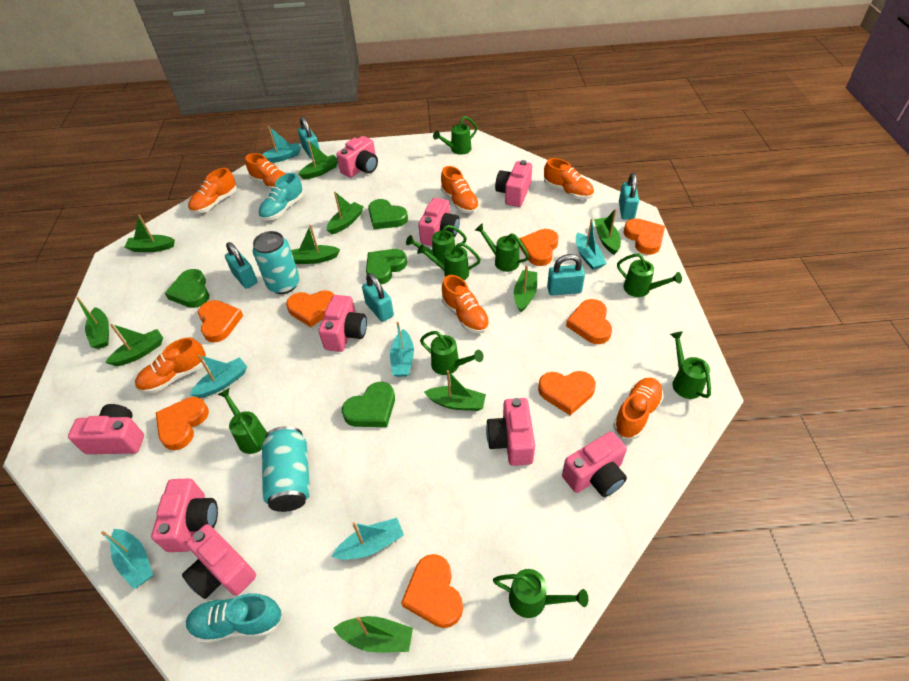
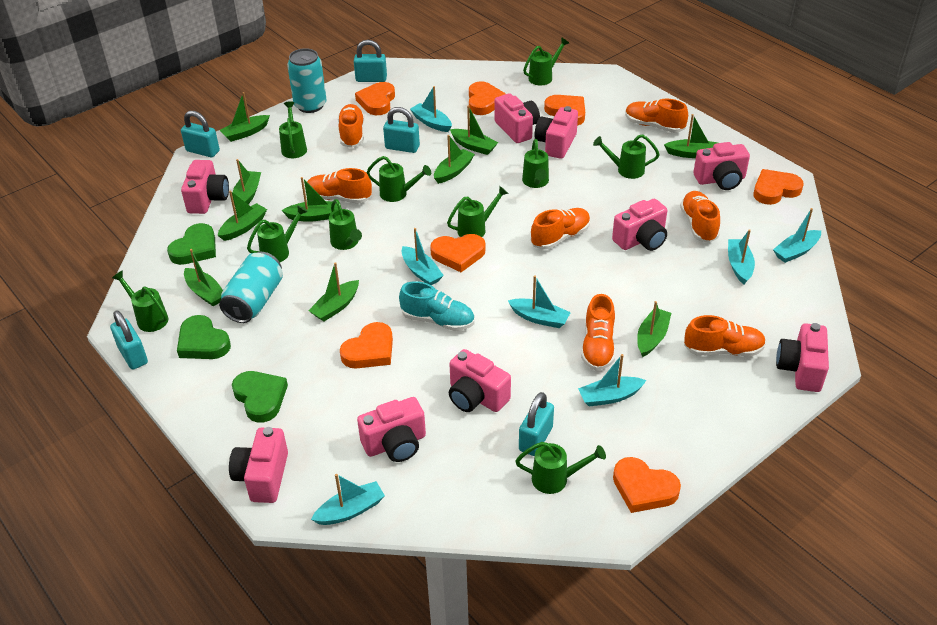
green heart: [165,269,209,308] [342,382,395,427] [366,249,407,284] [368,199,408,229] = 4 -> [167,223,216,265] [177,315,231,359] [232,371,288,422] = 3
green watering can: [217,388,267,454] [406,225,467,264] [417,243,481,280] [420,331,484,375] [433,116,477,155] [475,223,529,272] [493,569,588,618] [617,253,682,297] [670,331,711,399] = 9 -> [112,271,168,332] [247,205,307,262] [279,101,307,158] [329,199,362,250] [366,156,431,202] [447,186,509,237] [515,442,606,494] [522,139,549,188] [523,37,569,85] [593,134,660,179] = 10
orange heart: [156,397,209,450] [198,300,243,343] [286,290,334,327] [401,554,463,628] [519,229,558,266] [538,371,596,415] [566,299,612,344] [624,218,665,255] = 8 -> [340,322,393,369] [355,82,395,115] [430,234,485,272] [469,81,506,115] [544,95,585,126] [613,457,681,513] [754,169,804,205] = 7
turquoise boat: [101,529,153,589] [190,355,247,398] [262,126,301,163] [332,518,404,560] [390,322,414,377] [576,218,607,270] = 6 -> [311,474,385,525] [401,228,444,285] [410,86,452,132] [508,275,571,328] [578,354,646,407] [728,229,755,284] [773,208,821,263] = 7
turquoise shoe: [186,593,282,643] [259,173,304,221] = 2 -> [399,281,474,331] = 1

